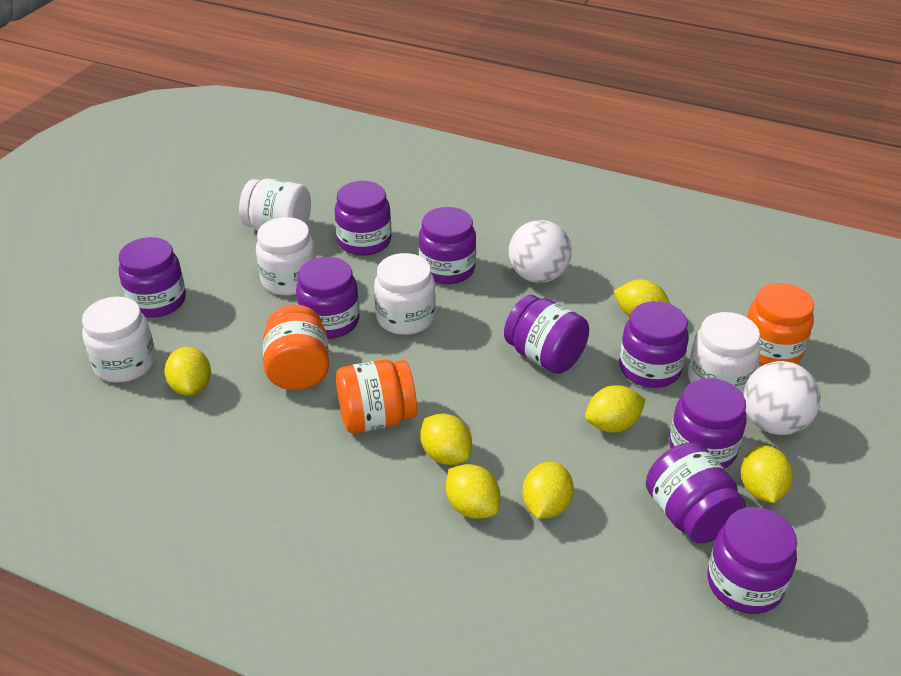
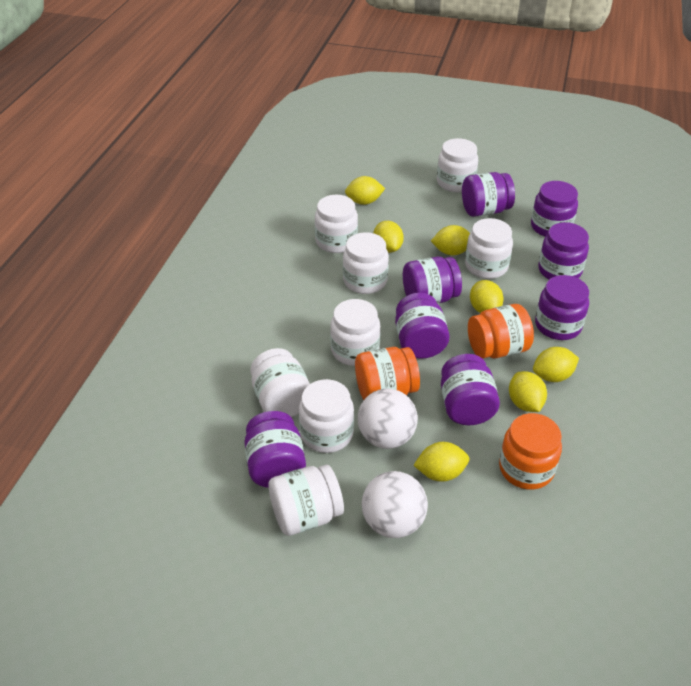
purple jar: [118,237,186,318] [296,257,360,339] [334,181,391,256] [419,207,476,284] [504,295,589,374] [619,301,689,388] [646,443,746,543] [669,378,747,469] [707,507,797,614] = 9 -> [244,411,306,488] [395,293,450,359] [403,257,462,304] [441,354,500,425] [462,172,515,217] [531,181,578,237] [535,275,589,340] [538,222,589,280] = 8
white jar: [82,297,156,383] [239,178,311,231] [256,217,316,296] [374,253,436,335] [688,312,760,394] = 5 -> [250,348,310,417] [268,464,344,536] [299,379,354,453] [315,195,358,253] [330,299,380,366] [343,232,389,294] [437,138,478,192] [465,218,513,279] = 8

